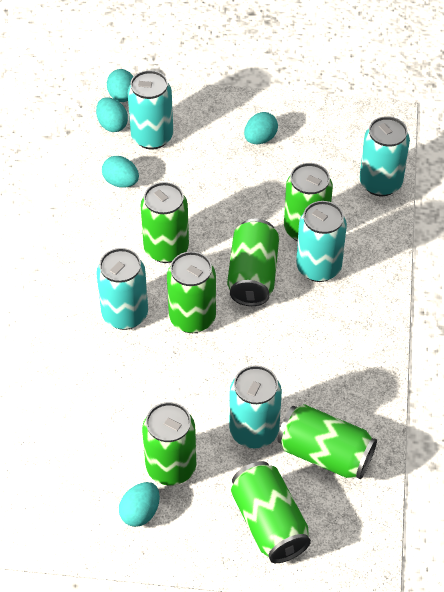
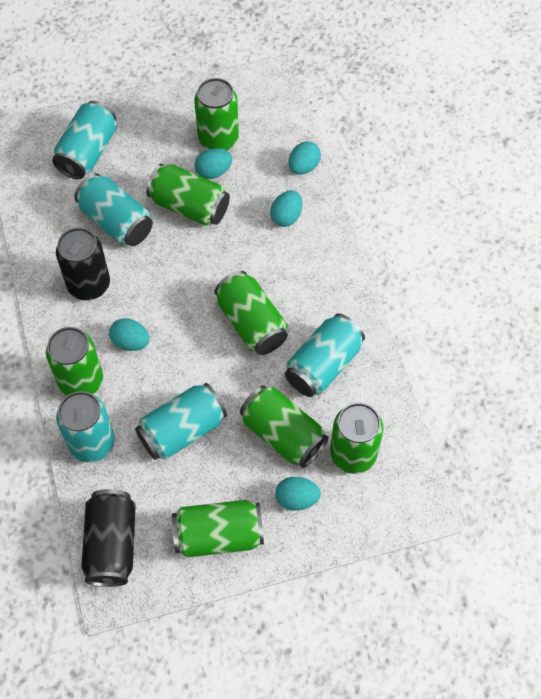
black can: none = 0 -> [56,228,110,300] [81,489,136,587] = 2

